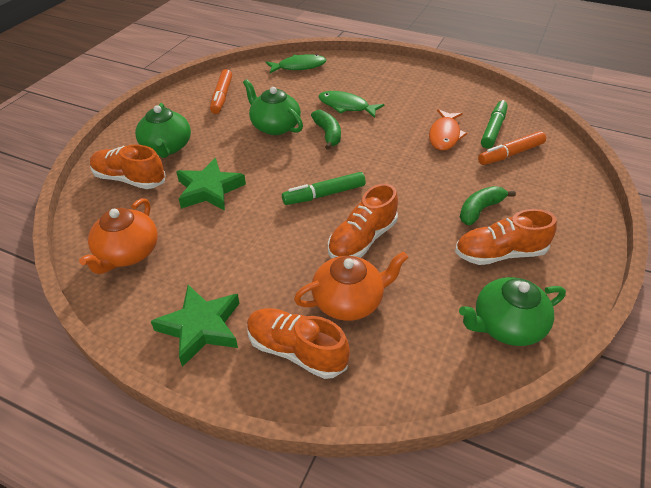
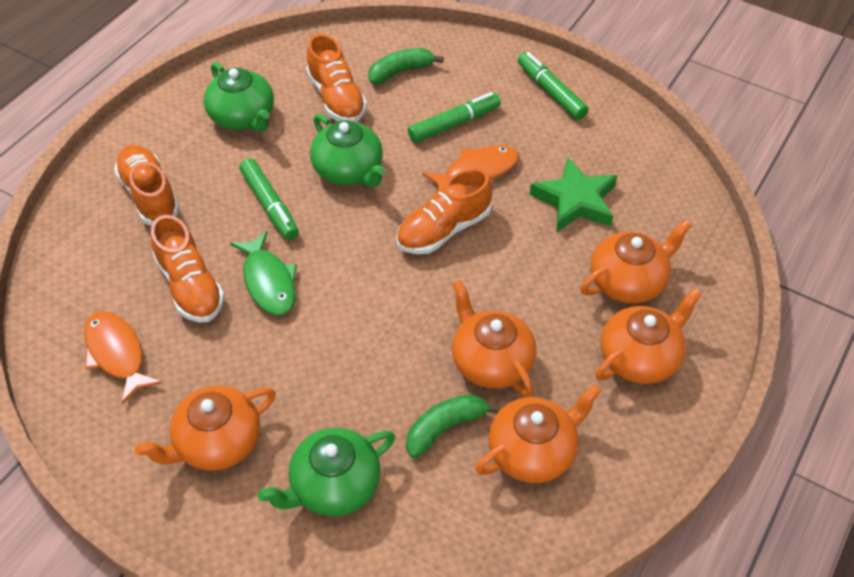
green fish: [266,54,326,73] [318,91,384,118] = 2 -> [230,231,297,315] = 1
green marker: [282,172,366,205] [481,100,508,149] = 2 -> [239,158,299,240] [408,92,501,143] [518,52,589,120] = 3
green star: [151,285,240,367] [176,158,246,211] = 2 -> [530,157,618,232] = 1
orange fish: [429,109,467,150] = 1 -> [84,311,162,404] [422,145,519,191] = 2
orange marker: [210,69,232,114] [478,131,546,165] = 2 -> none = 0
orange teapot: [79,198,158,274] [294,251,408,321] = 2 -> [135,386,276,471] [452,280,536,397] [475,385,601,483] [580,220,692,303] [595,288,702,384] = 5

